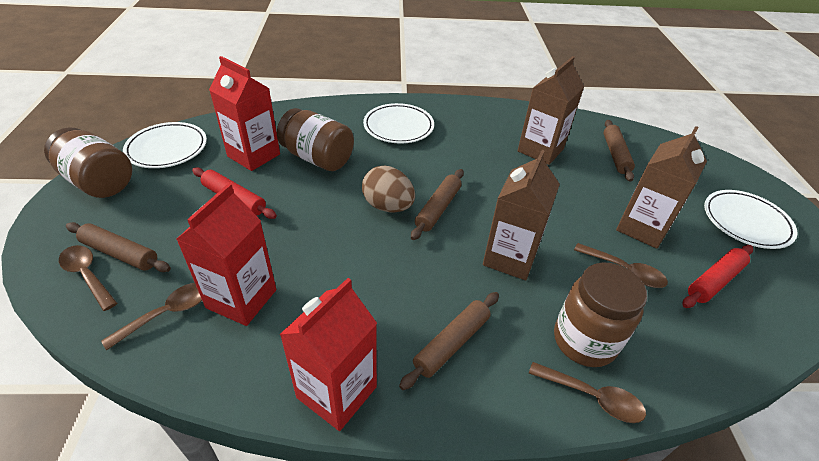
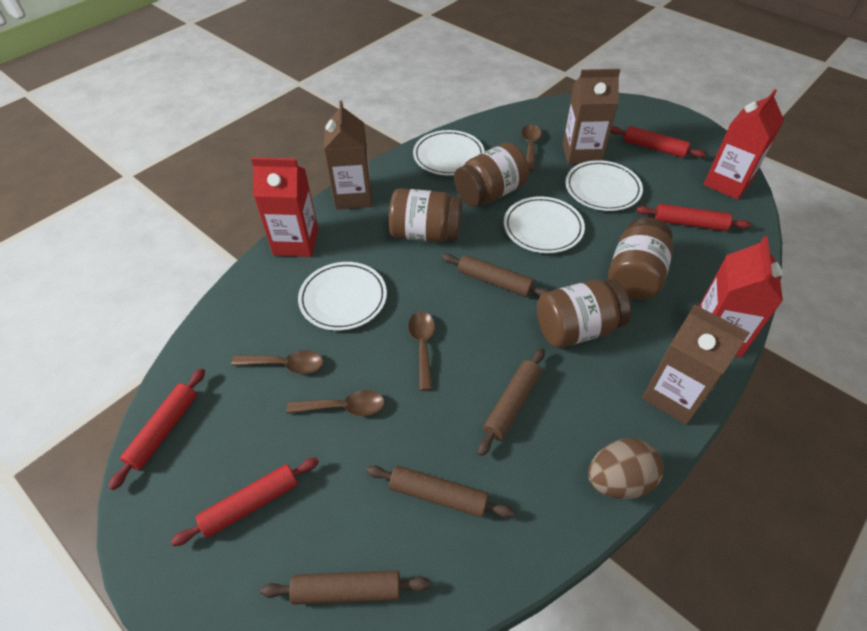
brown jar: [44,127,132,198] [277,108,354,171] [554,262,647,367] = 3 -> [389,188,462,242] [454,143,529,207] [537,279,631,348] [608,217,673,300] = 4
red rolling pin: [192,167,277,219] [682,245,753,308] = 2 -> [108,368,205,490] [171,457,319,546] [611,126,706,158] [636,204,751,231] = 4
white plate: [123,122,207,168] [363,103,434,144] [704,190,797,249] = 3 -> [298,262,387,331] [413,130,485,176] [504,196,585,253] [566,160,643,211] = 4

